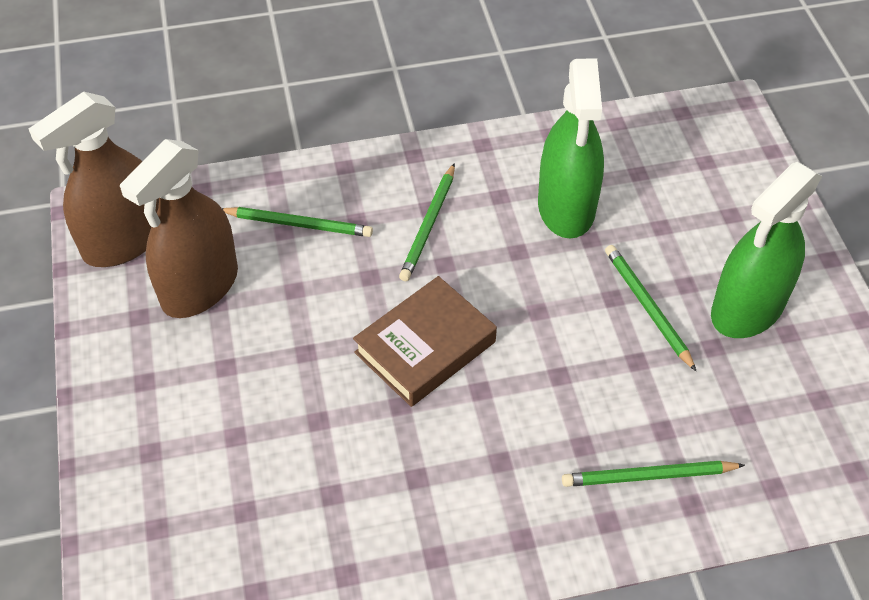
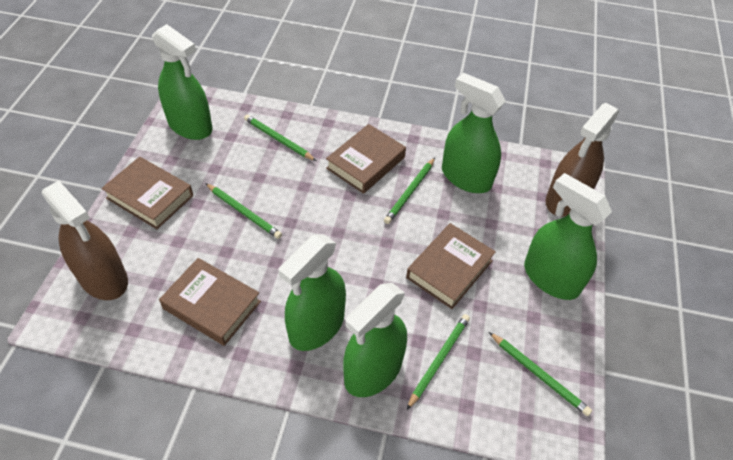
brown book: [353,276,497,407] = 1 -> [101,157,193,229] [159,258,261,346] [326,124,406,194] [406,223,496,309] = 4
green pencil: [222,207,373,237] [399,163,455,281] [562,461,745,487] [605,245,696,371] = 4 -> [205,183,282,239] [244,115,316,161] [384,158,435,224] [407,314,470,410] [489,332,592,416] = 5
green spray bottle: [538,59,604,239] [711,162,822,338] = 2 -> [152,24,213,140] [279,234,346,351] [343,283,407,397] [442,73,506,193] [524,173,612,300] = 5

